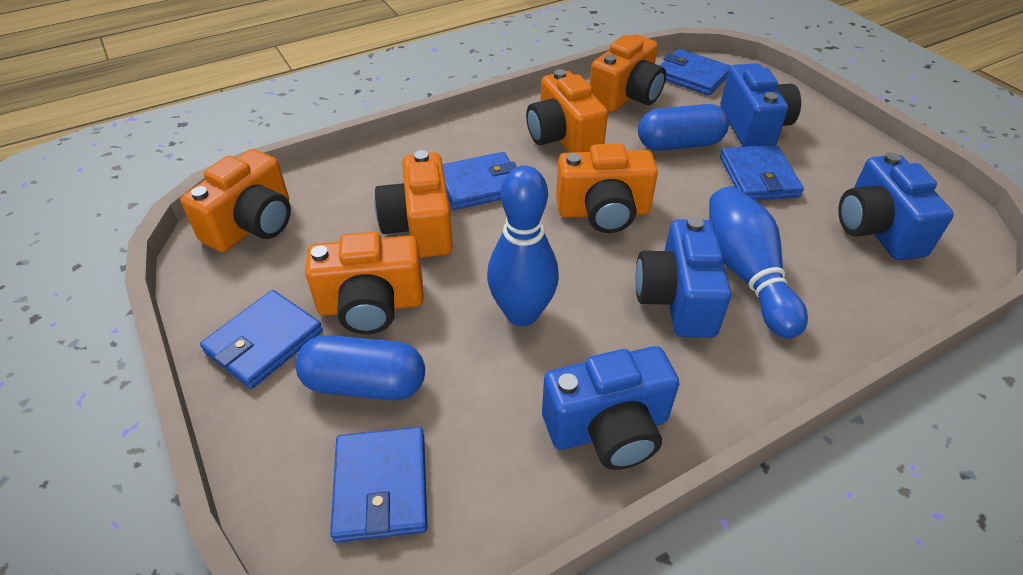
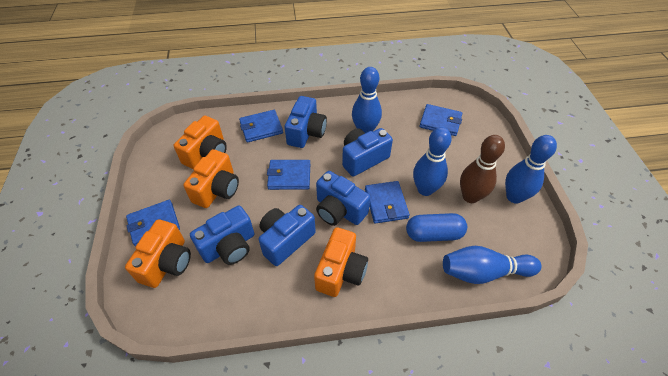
blue bowling pin: [487,166,559,326] [709,186,808,338] = 2 -> [352,67,382,133] [413,127,452,196] [443,246,542,284] [505,135,557,204] = 4
blue camera: [542,346,679,470] [635,217,731,338] [720,63,801,147] [838,152,954,260] = 4 -> [190,206,255,265] [259,205,316,266] [285,96,327,148] [316,171,371,226] [342,128,393,177] = 5
blue capsule: [295,335,425,400] [638,104,729,151] = 2 -> [406,213,467,242] = 1
brown bowling pin: none = 0 -> [460,135,505,203] = 1
orange camera: [180,149,291,252] [305,232,424,334] [375,150,453,258] [526,69,608,153] [556,144,658,233] [590,34,666,112] = 6 -> [125,219,191,288] [174,116,227,169] [183,149,239,208] [314,227,368,297] = 4

